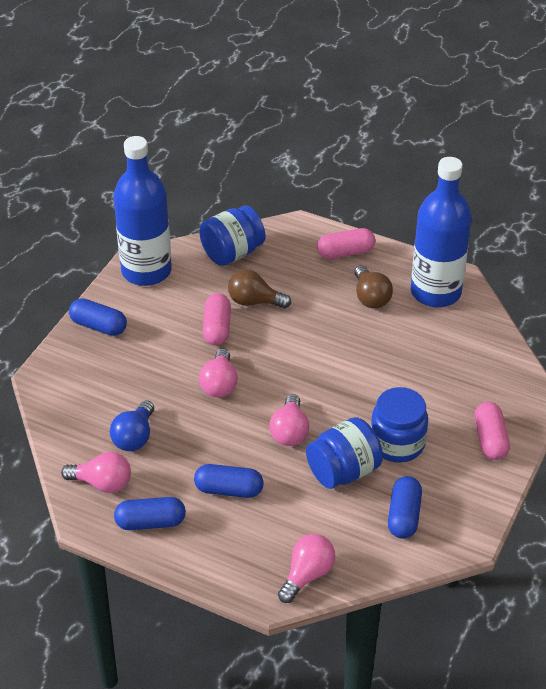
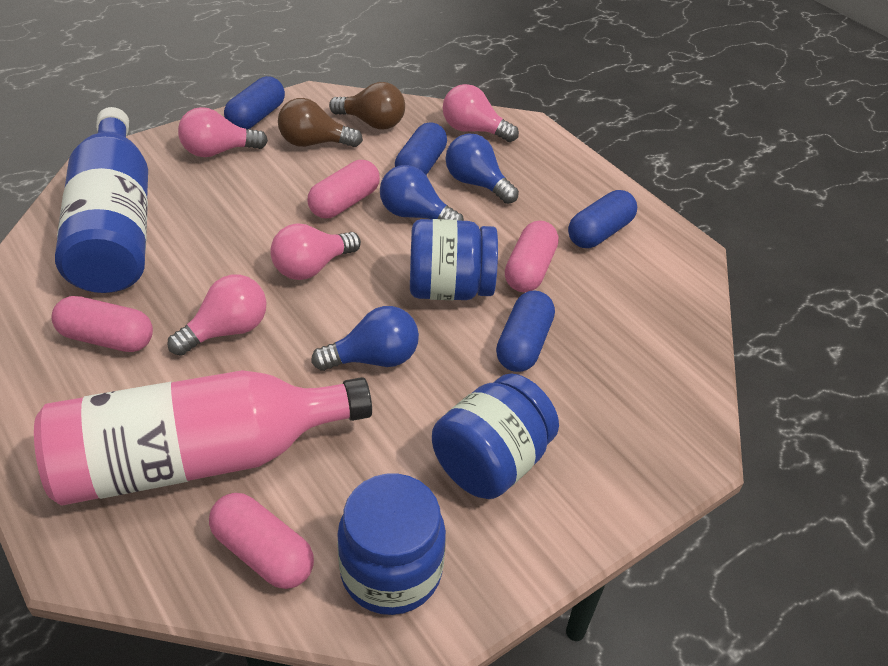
blue bottle: [113,136,172,286] [411,157,472,307] = 2 -> [55,107,148,293] = 1
blue light bulb: [110,400,154,451] = 1 -> [311,306,419,371] [380,165,464,221] [446,133,519,204] = 3
pink bottle: none = 0 -> [34,370,372,506] = 1
pink capsule: [203,293,231,345] [317,228,375,259] [474,402,510,460] = 3 -> [52,296,153,352] [209,493,314,589] [308,160,380,218] [505,221,559,292] = 4

